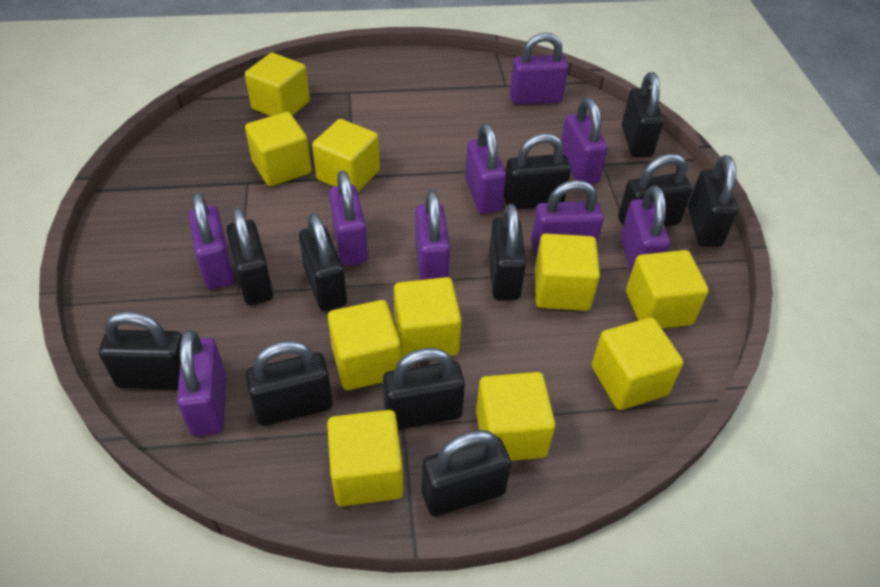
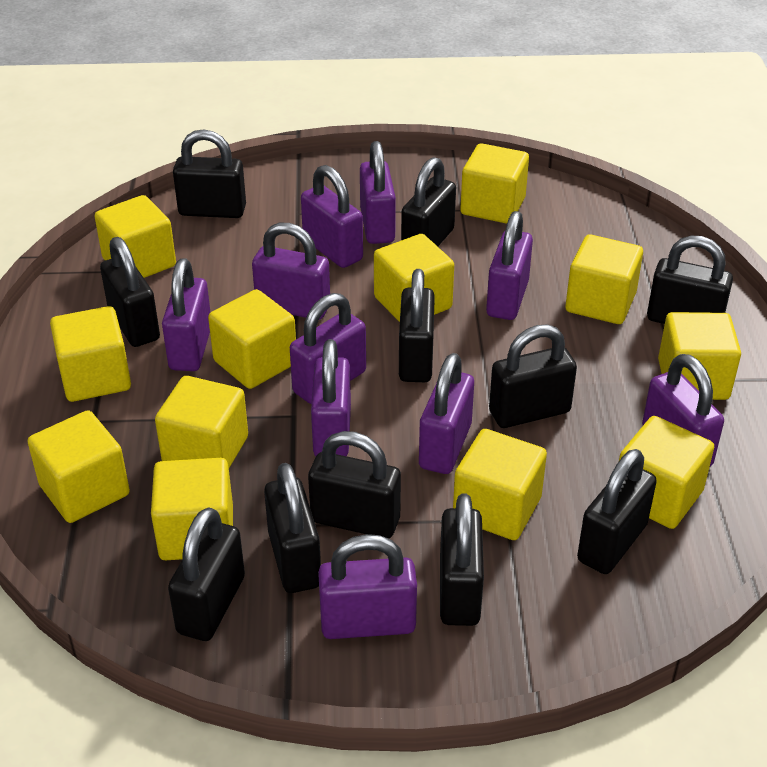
purple padlock: [177,329,226,436] [189,192,234,289] [329,171,368,266] [415,190,450,280] [465,123,506,214] [510,33,568,105] [531,180,604,256] [561,98,608,184] [621,185,670,273] = 9 -> [162,258,210,371] [252,223,330,320] [290,293,366,404] [301,165,363,268] [311,339,351,457] [318,534,417,639] [360,141,396,244] [419,353,474,474] [486,211,533,320] [642,354,724,466] = 10
yellow cube: [245,53,310,116] [245,112,312,186] [312,119,380,192] [327,410,404,506] [328,300,401,390] [394,277,462,357] [476,372,556,461] [535,233,600,311] [592,318,684,410] [626,250,709,329] = 10 -> [28,410,130,523] [50,306,131,402] [95,195,176,278] [151,458,233,560] [155,376,248,468] [208,289,296,389] [374,234,454,322] [453,429,547,540] [460,143,529,224] [565,234,643,324] [619,416,714,529] [658,312,741,400] = 12

